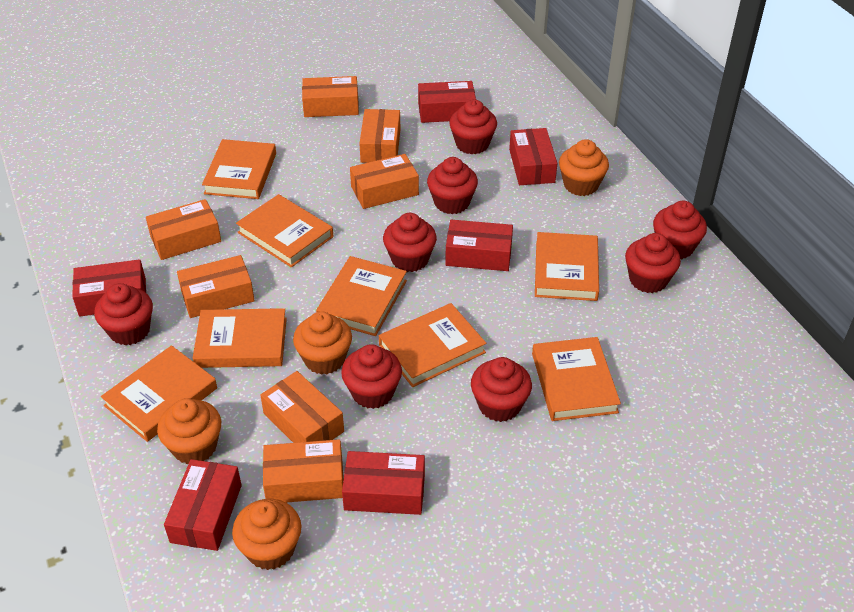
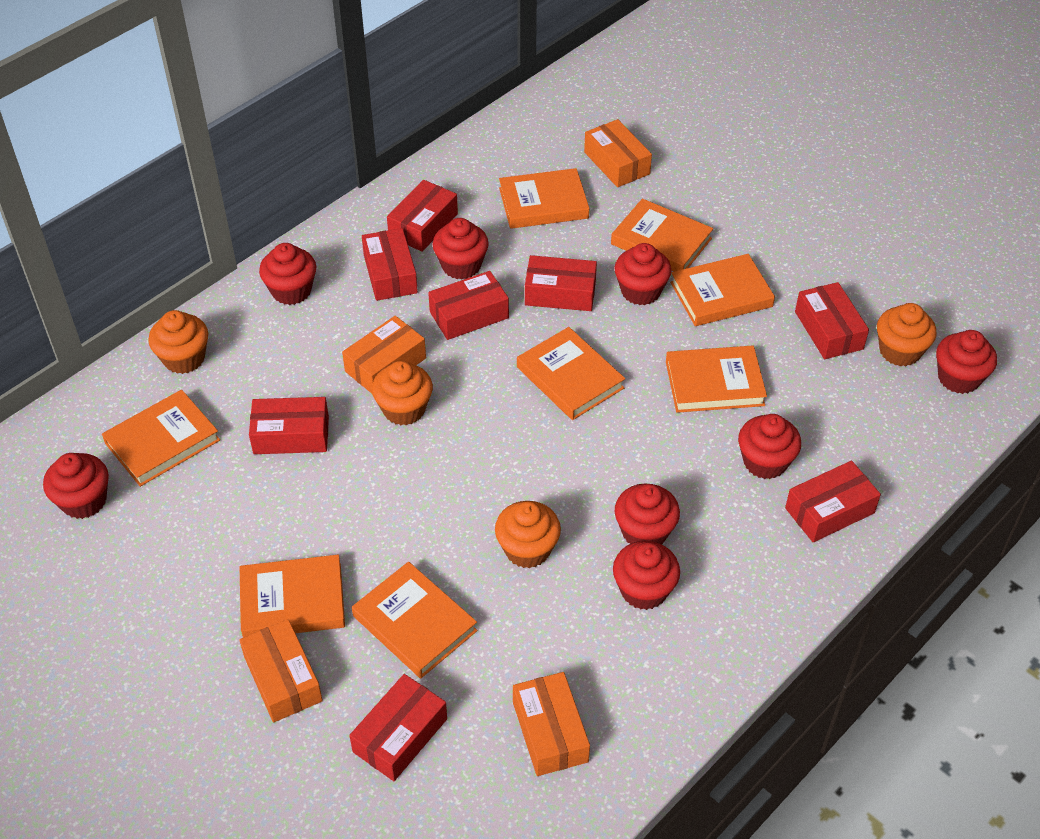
orange box: [146,199,221,260] [177,255,255,318] [260,371,344,443] [263,439,344,503] [302,76,359,117] [350,154,419,209] [359,109,400,163] = 7 -> [239,619,323,722] [342,316,426,394] [513,672,590,776] [584,119,652,187] = 4
red box: [72,259,146,317] [164,459,242,551] [342,451,425,515] [418,81,476,123] [445,220,513,271] [509,128,557,185] = 6 -> [249,397,329,454] [349,674,447,781] [362,228,418,301] [387,180,458,252] [428,271,509,340] [525,255,597,311] [785,461,881,542] [795,282,869,359] = 8

